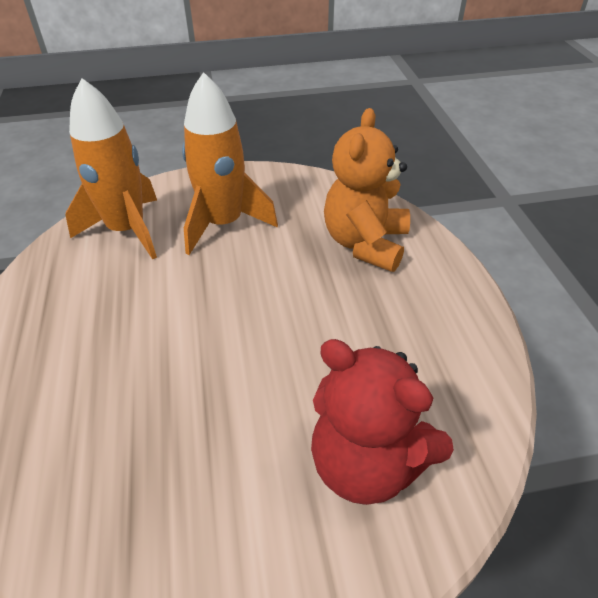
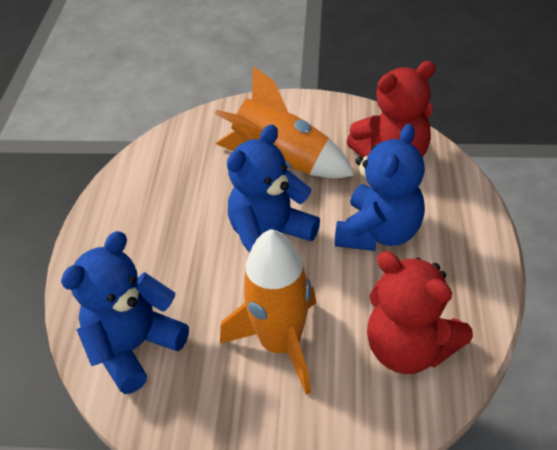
blue teddy bear: none = 0 -> [61,231,189,394] [227,124,320,253] [335,124,425,251] = 3
orange teddy bear: [324,108,410,272] = 1 -> none = 0
red teddy bear: [311,339,454,505] = 1 -> [347,61,436,158] [367,251,473,374] = 2

